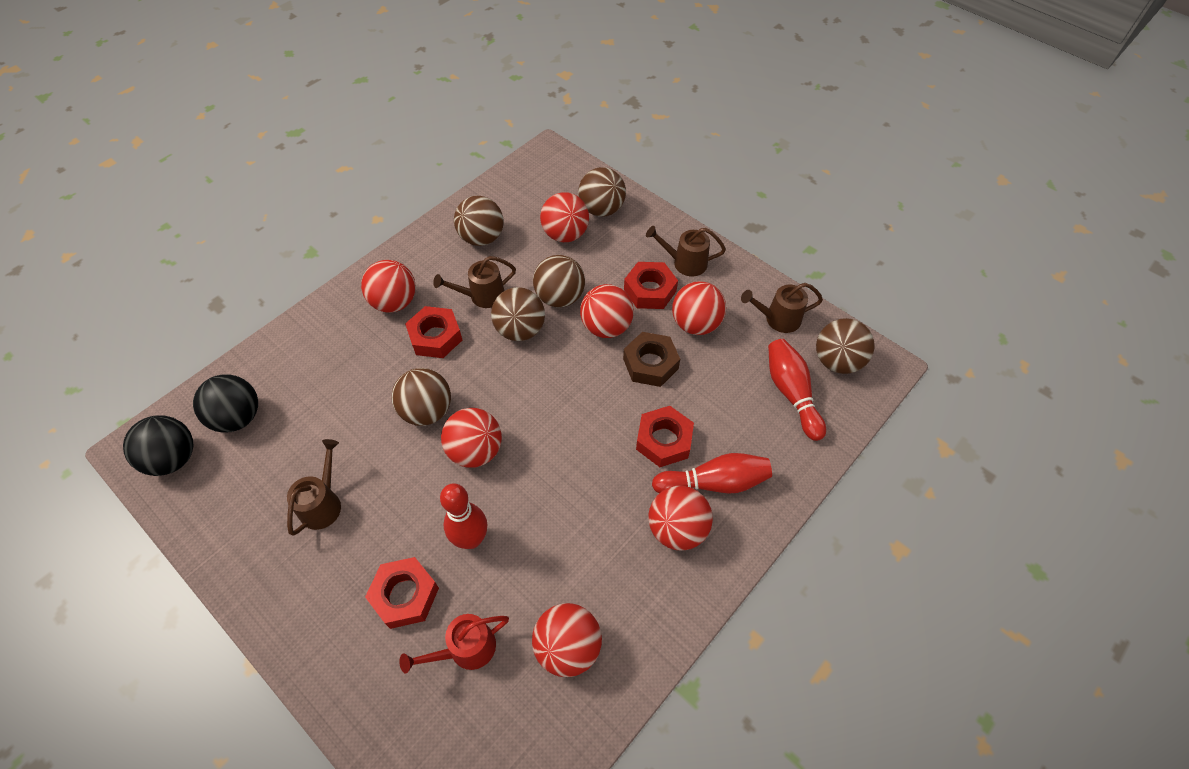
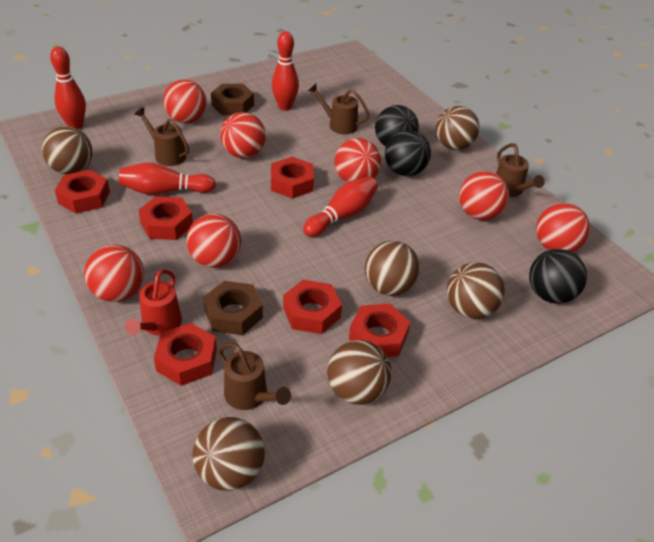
black ball: [123,415,194,476] [193,374,258,433] = 2 -> [375,105,419,146] [385,130,431,176] [529,249,587,304] = 3
brown nut: [623,332,680,387] = 1 -> [203,281,263,335] [211,84,254,115] = 2
red bowling pin: [440,483,487,549] [652,453,772,494] [768,339,826,441] = 3 -> [50,47,86,129] [119,163,216,195] [272,31,299,111] [303,176,378,237] = 4
red nut: [365,557,439,629] [405,306,462,358] [624,262,678,309] [636,406,694,467] = 4 -> [55,169,110,214] [138,196,193,240] [154,323,217,386] [271,157,314,199] [283,280,342,334] [349,304,410,357] = 6

